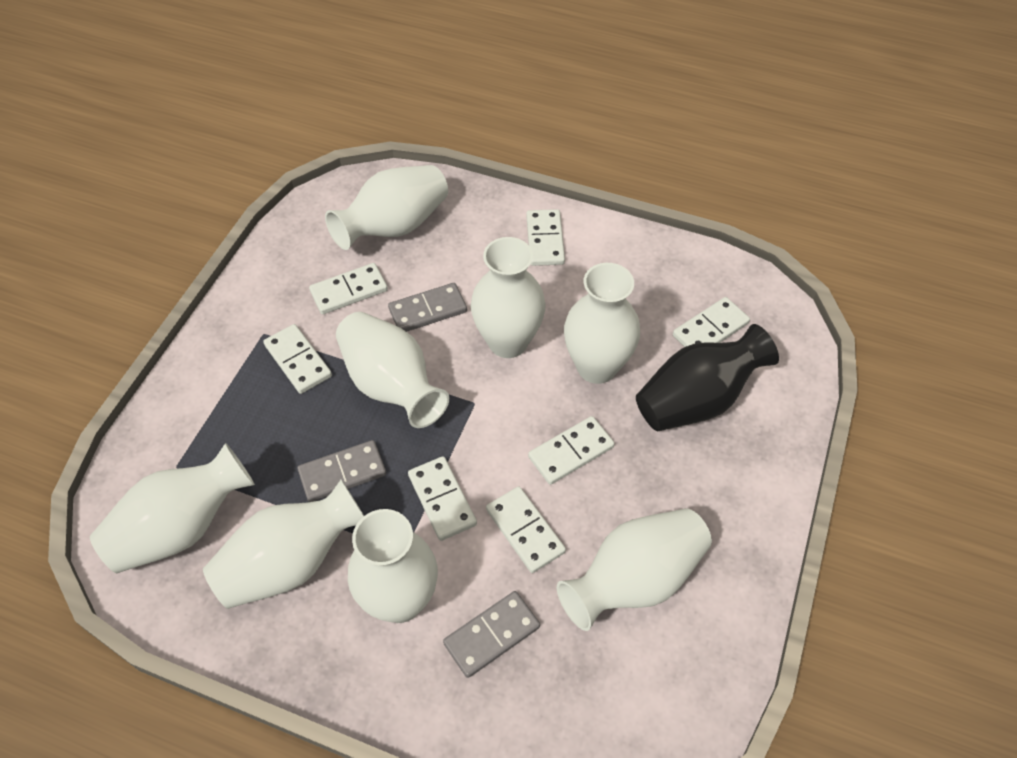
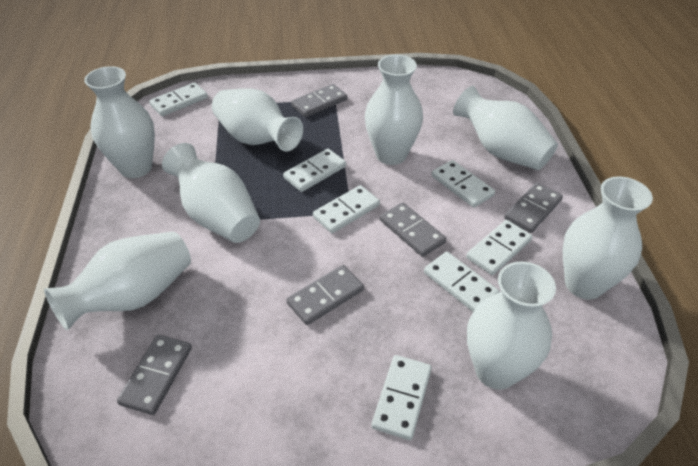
black vase: [636,324,779,431] = 1 -> none = 0
grey domino: [297,440,386,502] [388,283,467,332] [443,591,540,678] = 3 -> [117,335,192,415] [286,265,364,325] [291,84,347,117] [380,202,446,257] [504,182,563,233] = 5

